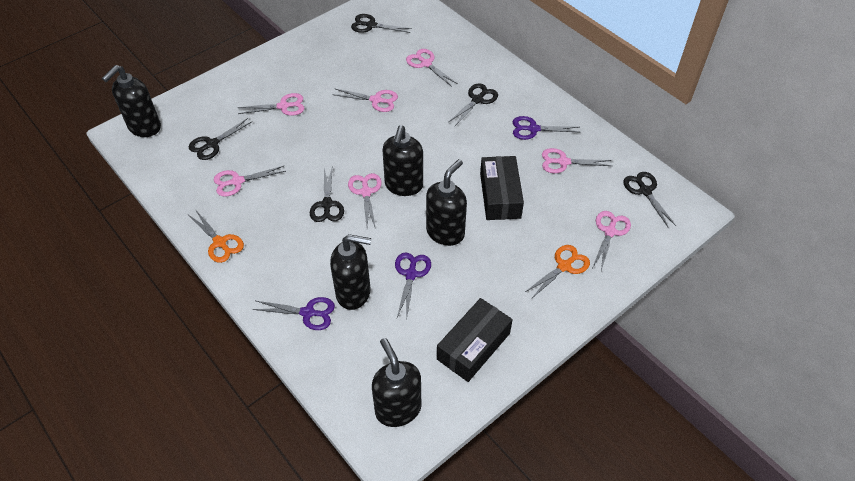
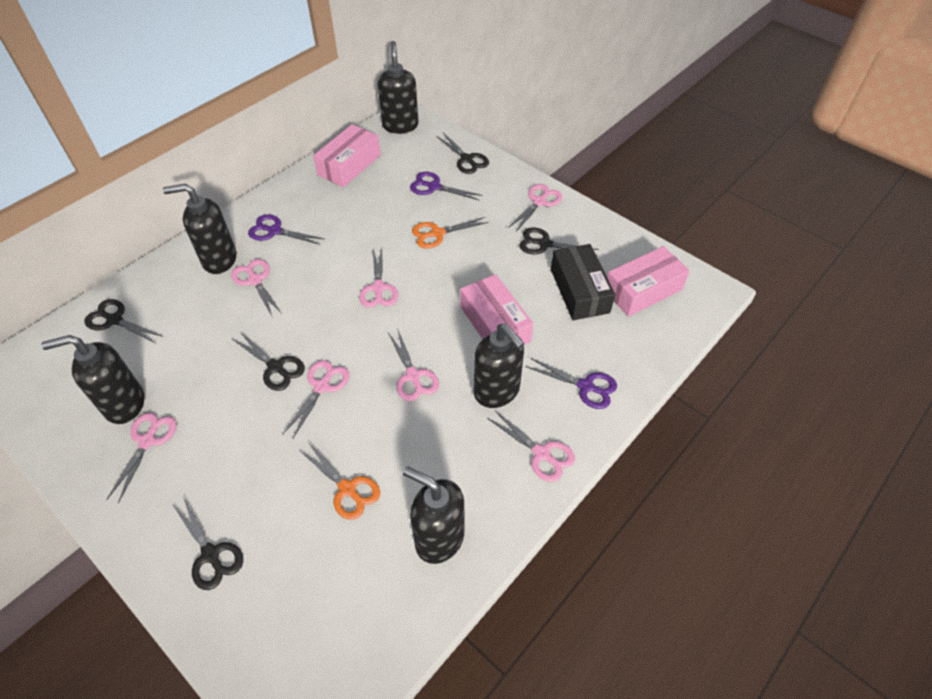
black box: [437,298,513,382] [480,156,524,220] = 2 -> [551,244,615,320] = 1
pink box: none = 0 -> [313,124,381,187] [460,274,533,345] [607,246,690,316] = 3

